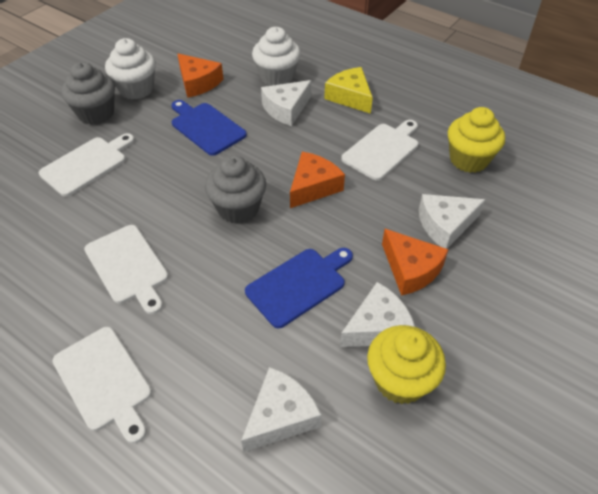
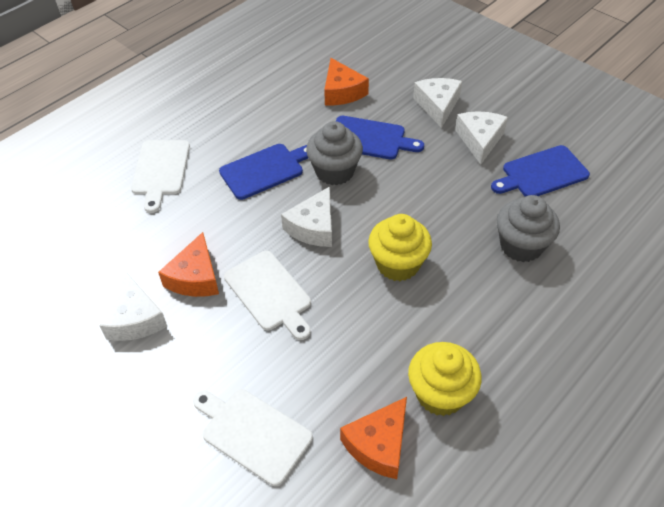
blue cutting board: [171,100,247,156] [245,248,353,328] = 2 -> [219,144,308,200] [336,116,424,159] [491,145,590,197] = 3
white cupcake: [105,38,156,100] [252,27,301,86] = 2 -> none = 0
white cutting board: [39,133,134,197] [52,327,152,443] [84,225,168,314] [341,120,418,181] = 4 -> [131,140,190,213] [193,389,313,486] [224,251,311,340] = 3
yellow cheese: [324,67,373,114] = 1 -> none = 0

